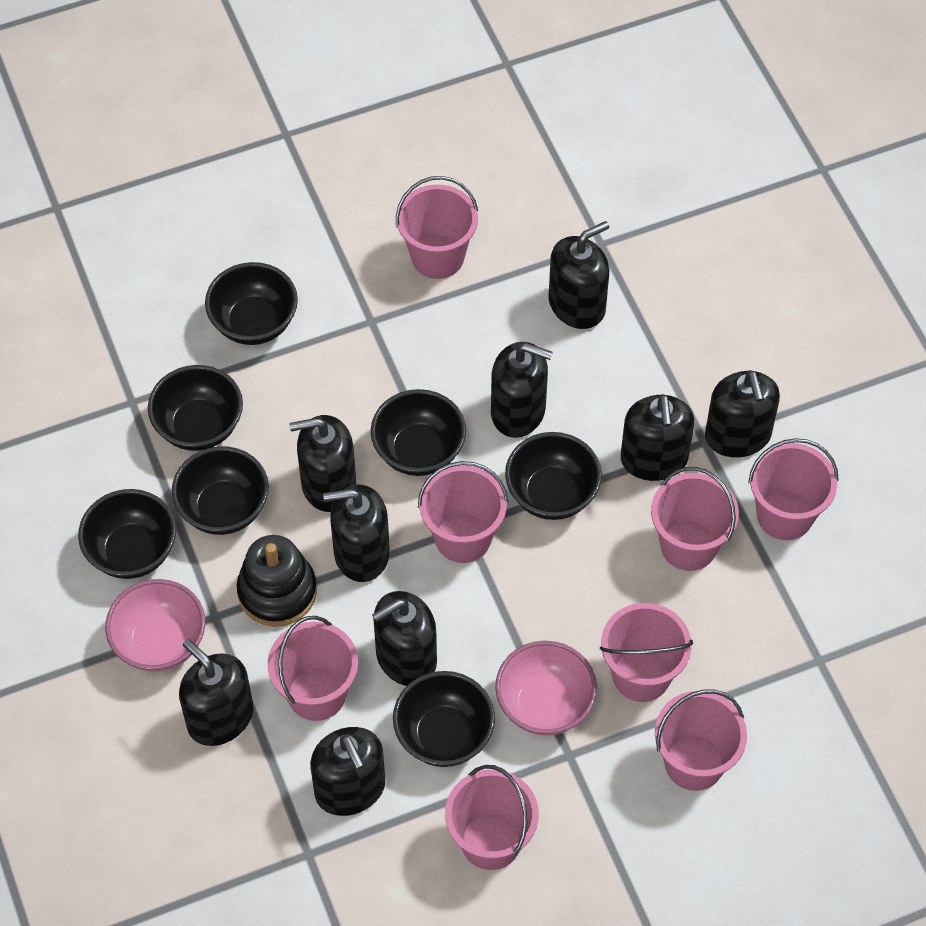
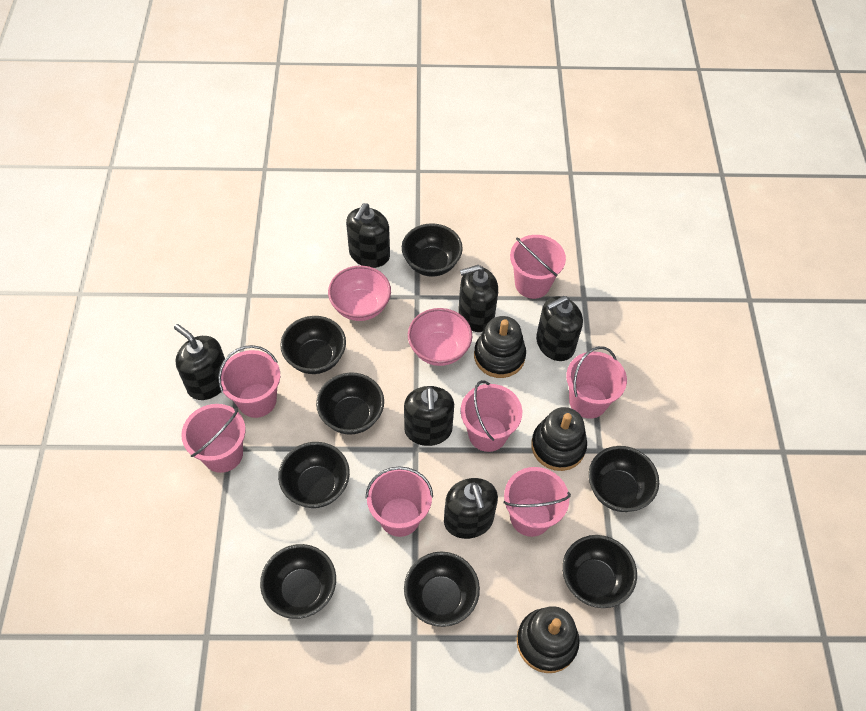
black bowl: [78,489,176,579] [148,365,243,451] [172,446,269,535] [205,262,298,345] [371,389,466,476] [393,671,495,767] [505,432,602,520] = 7 -> [260,544,336,619] [278,442,350,508] [280,316,346,374] [316,373,384,435] [402,223,463,277] [404,552,480,627] [562,535,637,608] [588,446,659,512] = 8
black soap dispenser: [179,639,253,746] [289,415,356,512] [310,727,385,816] [323,484,390,582] [372,591,437,686] [491,342,553,438] [548,221,609,329] [621,394,694,481] [705,370,780,458] = 9 -> [174,324,225,400] [346,203,390,268] [404,386,454,446] [444,478,498,539] [458,265,498,332] [536,296,583,361] = 6
black stacking toy: [237,535,317,627] = 1 -> [474,316,526,378] [516,606,580,673] [531,407,587,471] = 3
pink bucket: [267,616,358,721] [396,176,478,279] [418,461,508,563] [445,765,539,870] [600,603,693,702] [651,467,739,571] [655,690,747,791] [748,438,839,540] = 8 -> [181,404,246,473] [218,345,280,418] [365,467,433,537] [461,380,522,452] [503,467,571,537] [510,235,566,299] [566,346,627,419] = 7

